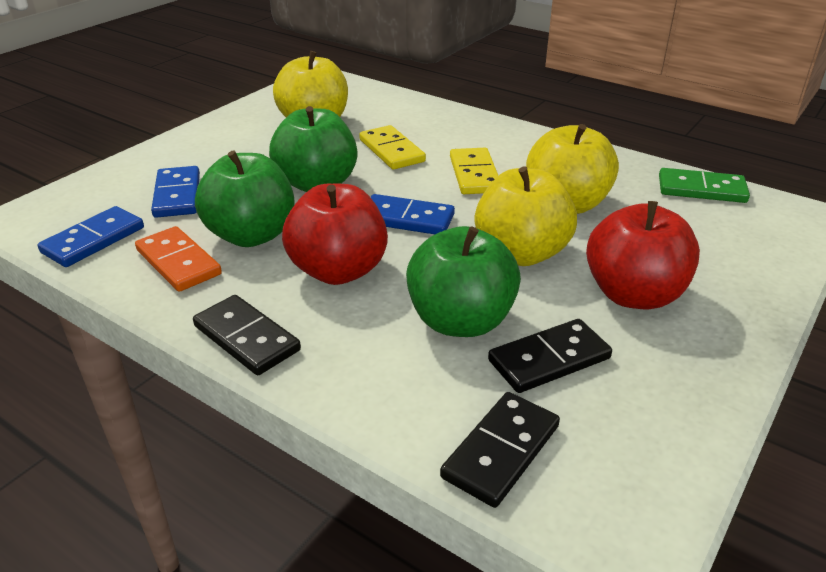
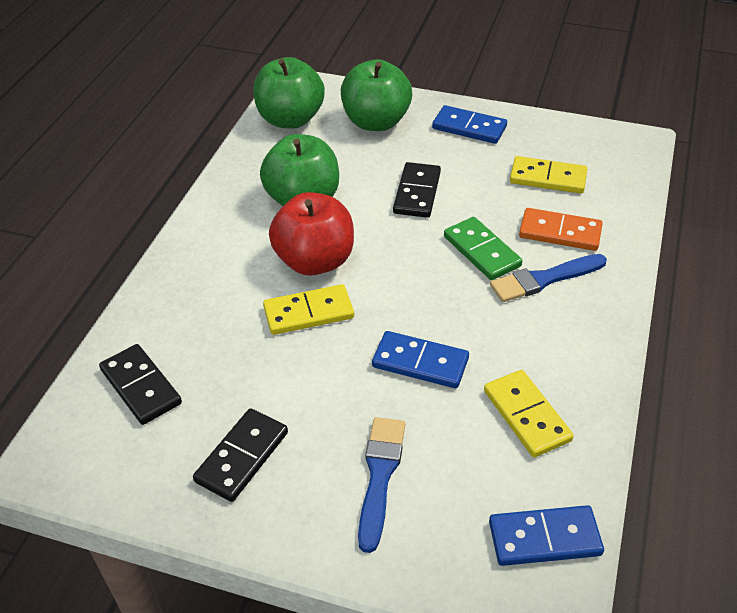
blue brush: none = 0 -> [358,417,405,553] [490,254,607,302] = 2
red apple: [282,183,388,285] [586,201,700,309] = 2 -> [269,192,354,276] = 1
yellow apple: [273,51,348,117] [475,166,577,266] [526,124,619,214] = 3 -> none = 0
yellow domino: [359,125,426,169] [450,148,498,194] = 2 -> [263,284,354,335] [484,370,574,457] [510,156,587,194] = 3

